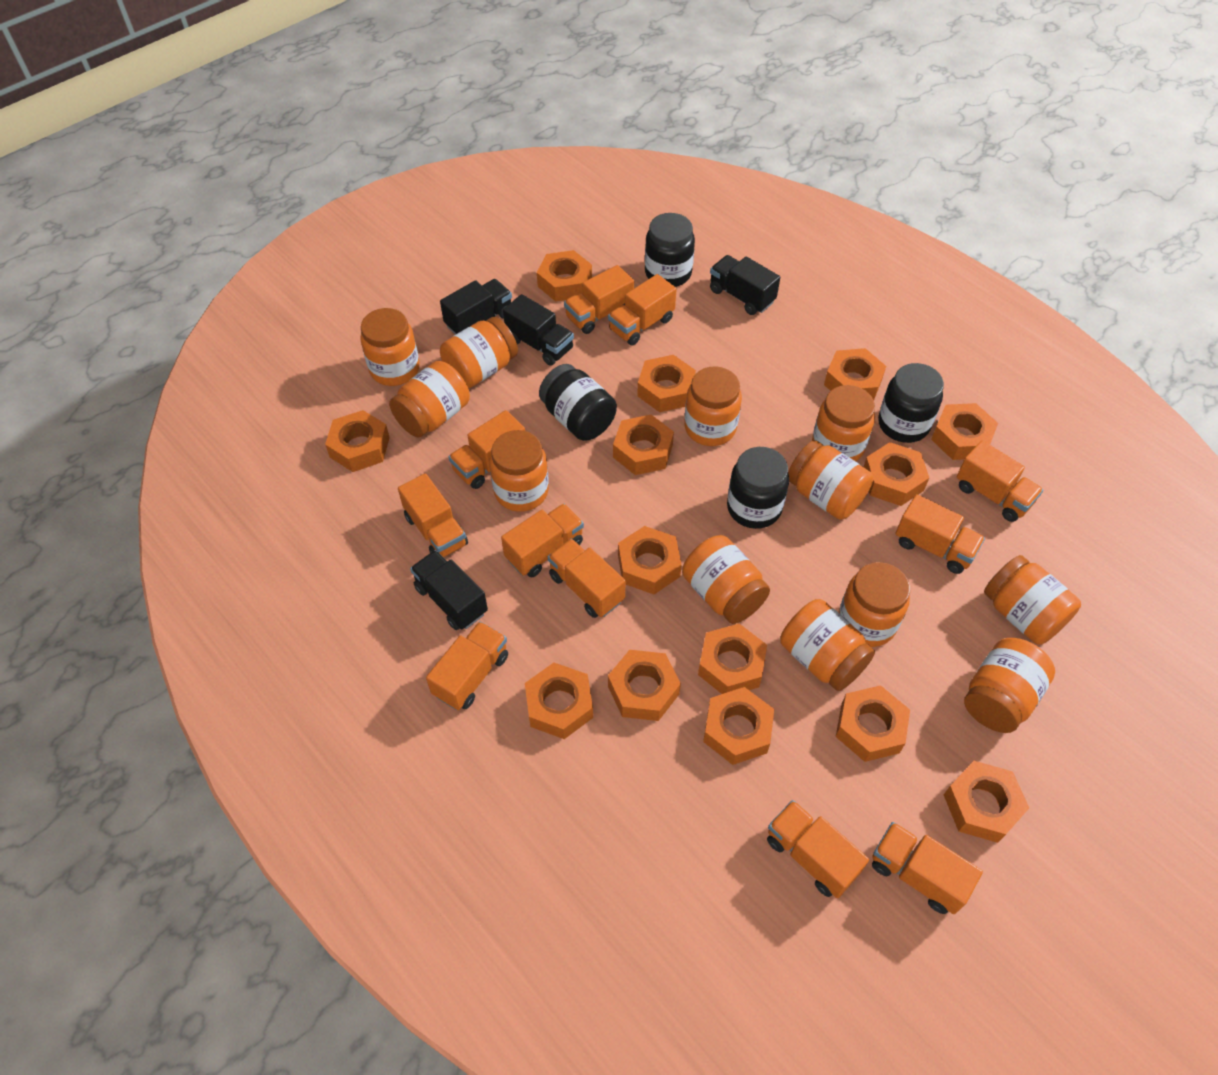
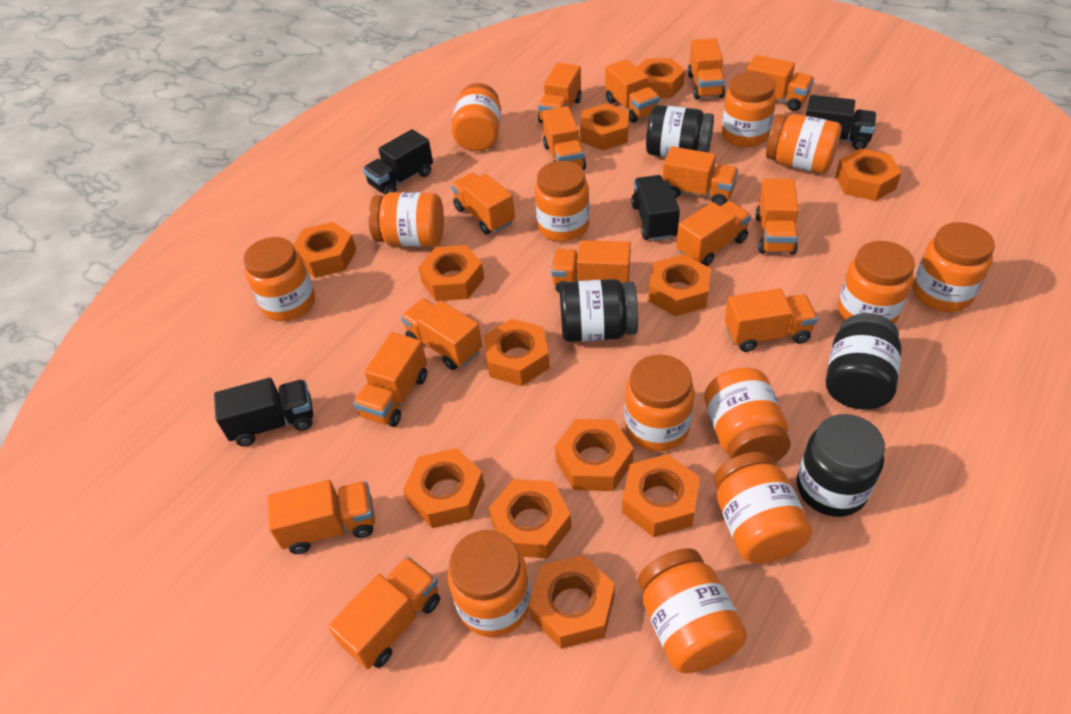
orange jar: [360,308,420,386] [389,361,470,438] [440,317,518,388] [489,430,549,512] [682,535,770,624] [684,366,742,446] [780,599,875,691] [788,440,873,520] [812,385,875,461] [839,562,910,647] [964,638,1055,733] [984,555,1081,645] = 12 -> [243,237,315,321] [368,192,444,247] [448,530,531,637] [451,83,501,151] [535,161,589,242] [624,355,695,452] [638,548,747,673] [704,368,791,462] [714,452,812,564] [722,71,776,147] [766,114,842,173] [838,241,915,324] [913,222,995,312] = 13
orange nut: [325,410,390,472] [525,663,593,739] [537,250,592,301] [608,650,681,721] [613,415,674,475] [618,526,682,594] [637,355,696,412] [698,624,767,694] [703,687,774,765] [824,348,886,400] [836,685,910,762] [864,442,929,506] [931,403,998,460] [944,761,1029,843] = 14 -> [293,222,356,278] [403,448,485,528] [418,245,484,301] [484,319,550,386] [488,479,572,559] [529,555,615,649] [555,419,634,491] [580,103,629,150] [622,454,700,537] [637,58,685,98] [648,254,711,316] [835,148,901,201] = 12
orange truck: [398,473,468,557] [426,621,508,710] [448,410,525,489] [501,504,584,577] [548,539,626,618] [564,265,634,334] [608,274,677,345] [767,800,869,898] [872,822,983,914] [896,494,985,574] [957,440,1043,522] = 11 -> [267,480,375,554] [328,556,440,669] [353,332,427,427] [401,299,482,370] [451,173,515,235] [538,63,582,123] [542,106,586,170] [551,240,631,293] [605,59,660,123] [663,147,738,206] [676,201,751,266] [688,38,725,100] [725,289,818,352] [746,55,814,111] [755,179,799,255] = 15

